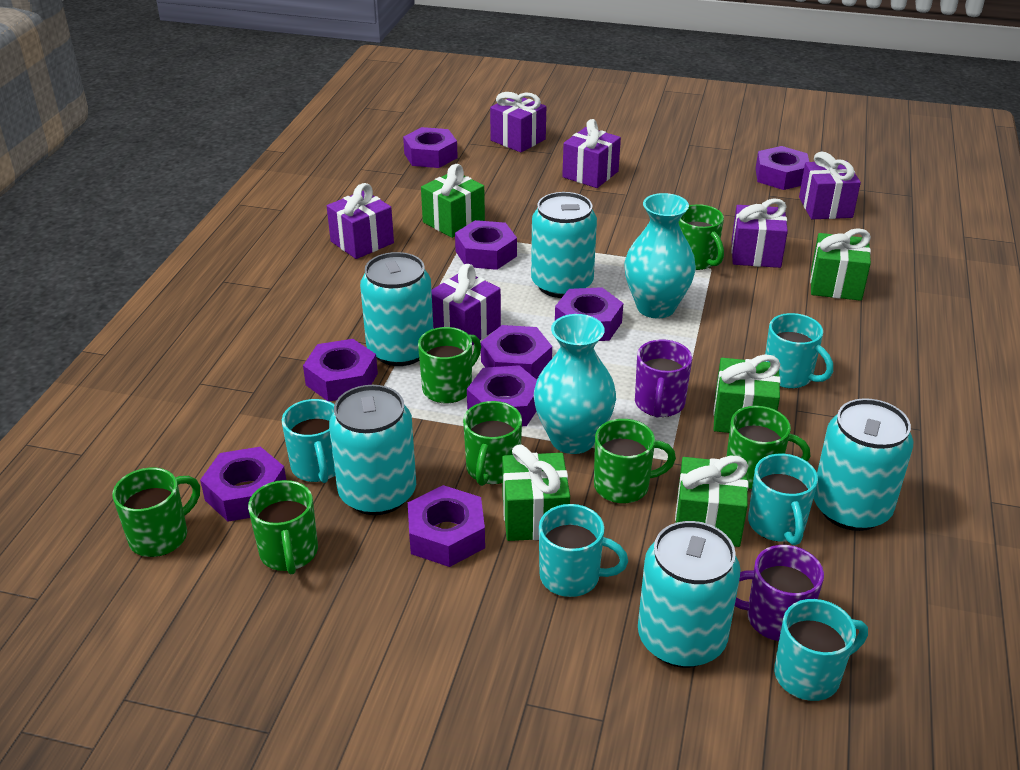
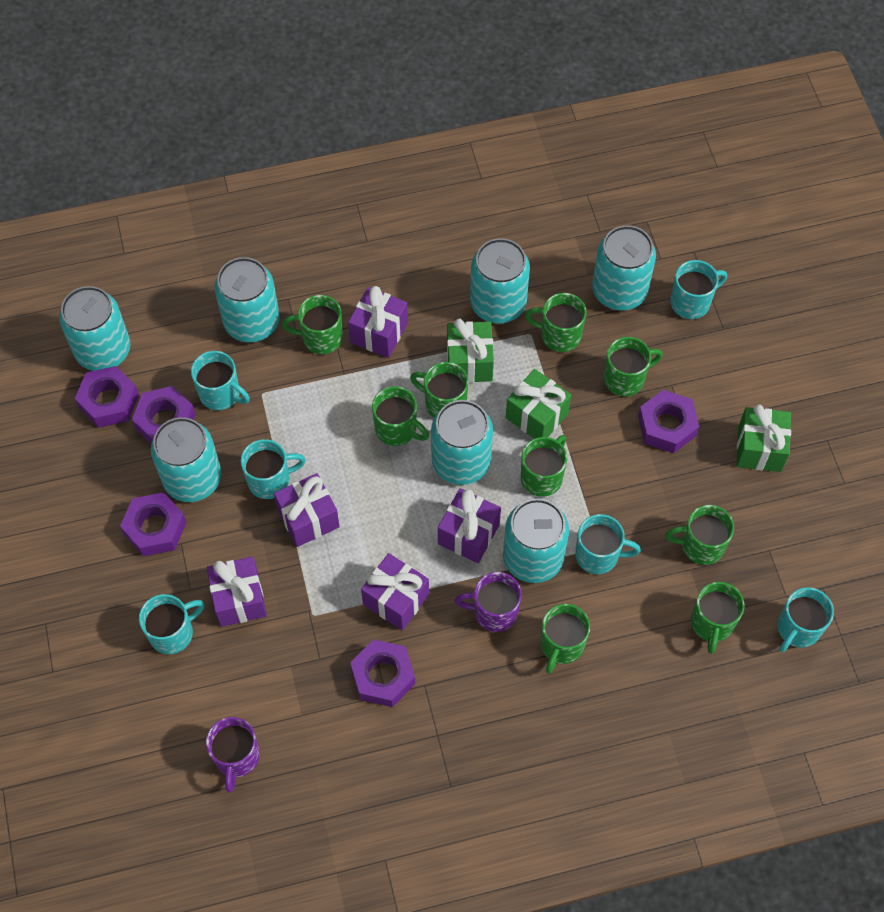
green gift: [421,164,485,238] [502,444,570,541] [675,456,748,547] [713,354,781,433] [810,228,871,301] = 5 -> [447,319,494,383] [506,369,571,439] [737,405,791,472] = 3
green mug: [112,468,200,557] [248,480,318,574] [418,327,481,404] [463,401,522,486] [594,419,676,503] [679,204,724,270] [726,406,810,489] = 7 -> [282,295,343,354] [372,386,429,446] [410,362,468,418] [521,435,567,497] [525,293,587,352] [541,604,590,673] [604,337,663,396] [665,505,734,565] [691,582,744,654] = 9
purple gift: [327,183,394,259] [431,264,501,345] [490,92,546,153] [562,119,621,188] [731,198,788,268] [799,152,861,219] = 6 -> [207,557,267,627] [274,473,340,547] [348,286,408,358] [361,553,429,630] [438,488,501,563] = 5
purple nut: [200,447,286,522] [303,339,378,402] [403,127,458,168] [408,485,485,567] [455,220,517,270] [467,365,537,426] [481,325,552,379] [555,287,623,341] [756,146,809,190] = 9 -> [75,366,139,428] [120,492,187,556] [132,386,196,443] [350,639,415,707] [638,390,699,453] = 5
turquoise can: [329,385,416,515] [360,252,433,366] [531,192,597,298] [638,521,741,668] [814,398,913,531] = 5 -> [59,286,131,371] [151,417,221,502] [215,257,280,342] [431,400,493,485] [470,238,530,324] [503,499,569,583] [592,225,656,311] = 7
turquoise mug: [282,399,335,483] [539,504,628,597] [748,454,818,545] [764,313,833,389] [774,599,868,701] = 5 -> [139,594,205,654] [191,351,250,410] [241,439,306,499] [575,514,641,574] [671,260,727,319] [778,587,834,652] = 6
turquoise vase: [534,314,616,454] [625,193,696,319] = 2 -> none = 0

